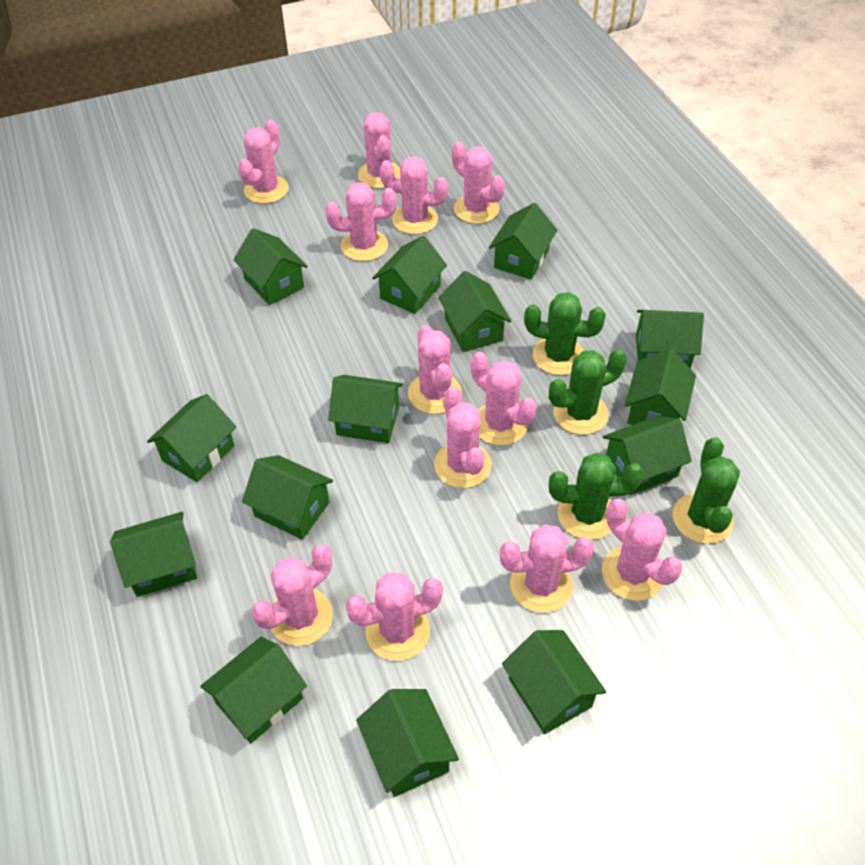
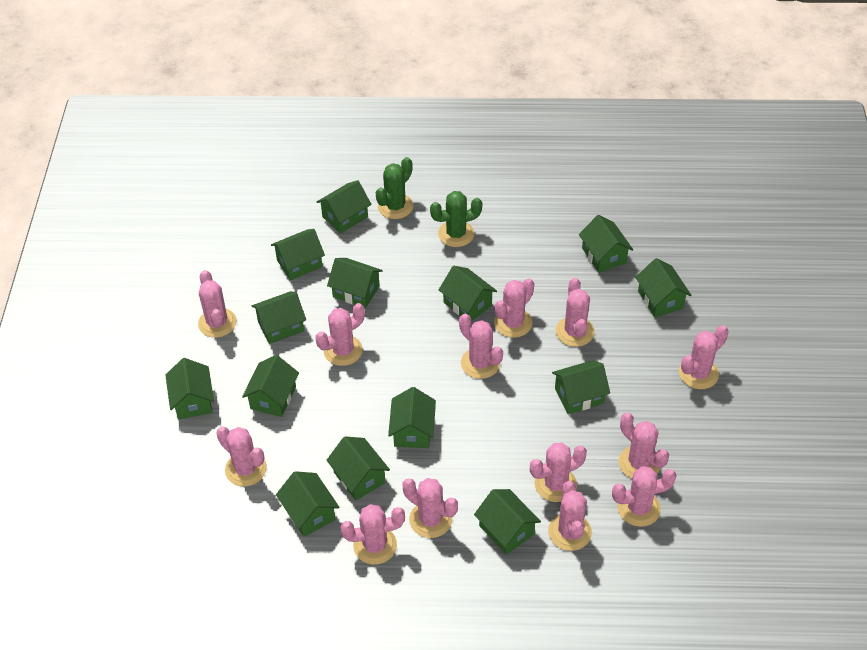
green cactus: [524,292,606,375] [549,349,627,435] [549,453,644,540] [673,437,740,544] = 4 -> [376,157,413,219] [430,191,482,247] = 2
pink cactus: [238,120,289,204] [252,545,333,646] [325,183,397,261] [345,572,443,661] [358,113,400,188] [379,157,448,234] [408,325,462,414] [434,386,491,488] [452,142,505,224] [471,352,537,446] [500,524,594,613] [602,499,683,601] = 12 -> [198,270,236,338] [216,426,267,487] [315,303,365,366] [340,504,405,565] [403,478,458,538] [459,314,503,379] [494,278,534,338] [530,443,587,502] [548,481,592,551] [556,278,594,347] [612,466,676,527] [619,413,669,479] [679,325,729,389] = 13

